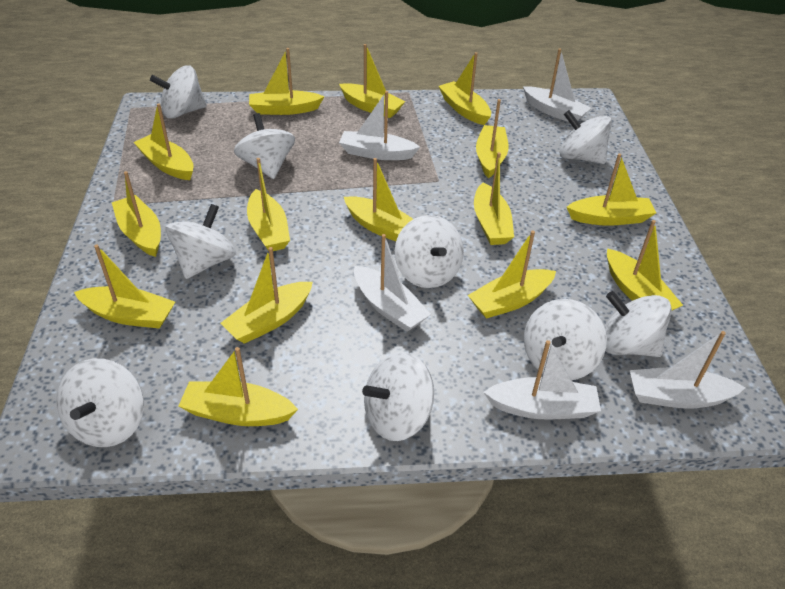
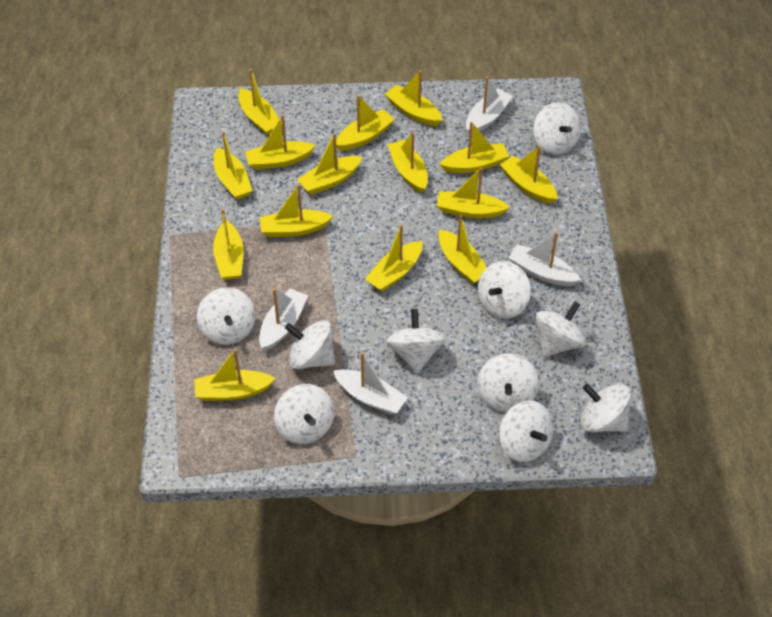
white boat: [339,91,420,160] [354,234,431,332] [484,340,601,419] [523,49,591,122] [630,331,745,409] = 5 -> [259,288,308,350] [333,352,408,415] [466,76,513,133] [508,232,581,286] = 4
white spinning top: [57,358,144,447] [150,65,207,119] [166,204,236,279] [234,113,295,179] [362,352,434,441] [395,215,464,288] [524,299,607,380] [560,110,612,164] [604,291,672,357] = 9 -> [197,287,256,345] [274,384,334,444] [285,320,335,369] [386,309,445,374] [478,261,531,319] [478,354,539,412] [499,401,553,462] [533,102,581,155] [535,301,587,357] [580,384,632,432] = 10

